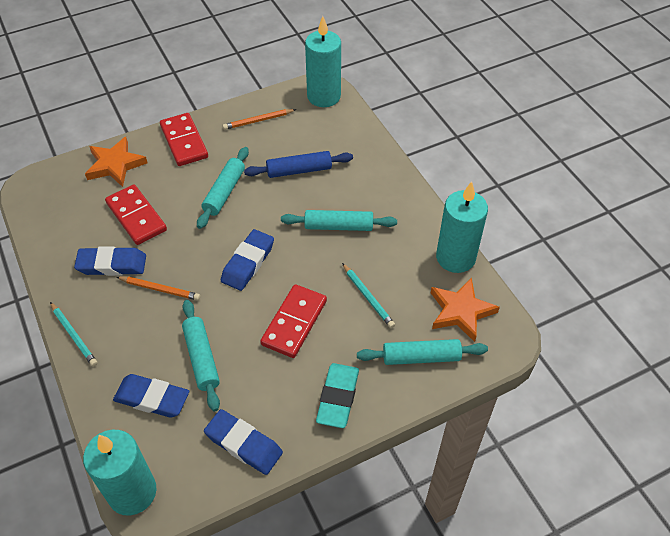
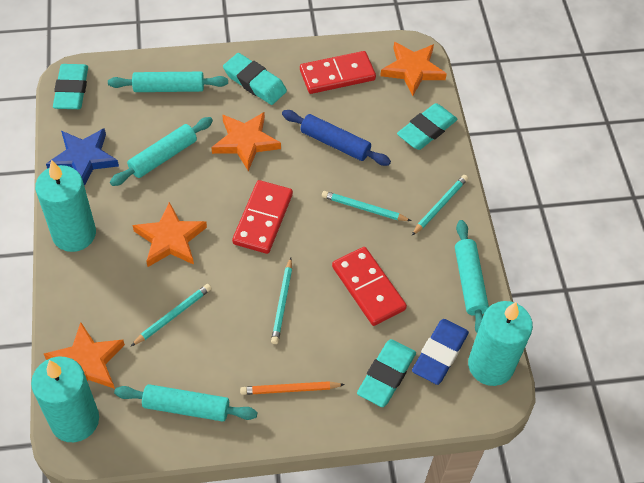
blue eraser: [74,246,146,276] [113,374,189,418] [204,409,283,475] [221,229,274,291] = 4 -> [412,319,469,385] = 1
blue star: none = 0 -> [46,128,119,186] = 1
orange pencil: [117,276,200,301] [222,109,296,130] = 2 -> [240,381,345,395] = 1
orange star: [85,137,147,187] [431,277,500,342] = 2 -> [44,322,125,389] [133,202,207,267] [211,112,281,171] [380,42,447,96] = 4
turquoise eraser: [316,363,359,428] = 1 -> [53,64,88,109] [223,53,287,105] [357,339,416,407] [397,103,458,150] = 4
turquoise pencil: [50,302,98,367] [342,263,395,328] = 2 -> [131,284,212,346] [271,258,292,344] [322,191,411,221] [412,175,468,235] = 4

